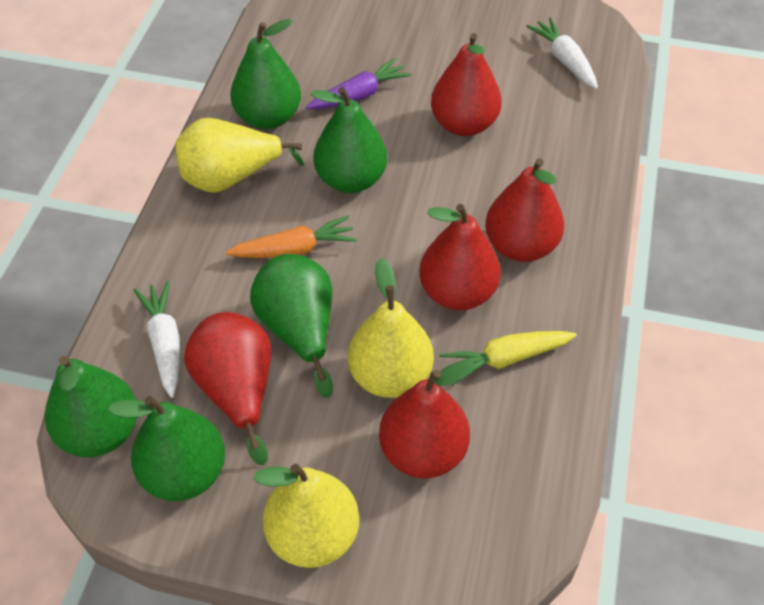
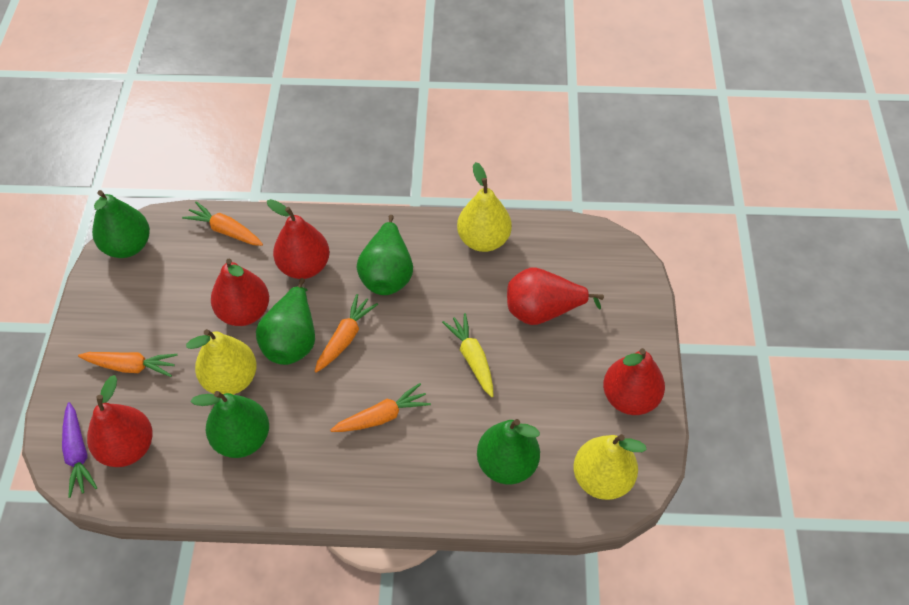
orange carrot: [226,216,357,258] = 1 -> [78,352,178,377] [182,201,263,246] [314,294,378,373] [330,383,431,432] = 4
white carrot: [134,281,180,398] [526,17,598,89] = 2 -> none = 0

